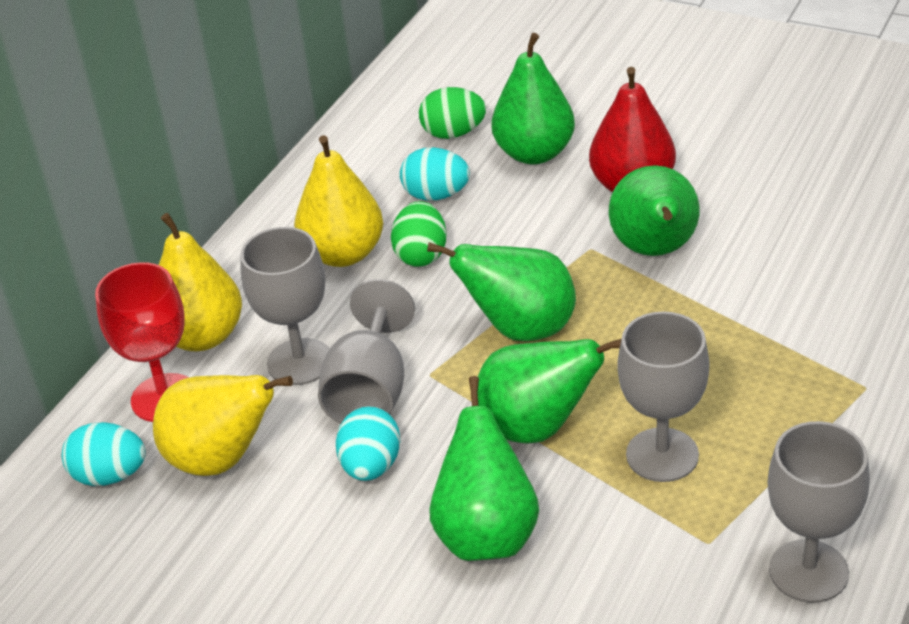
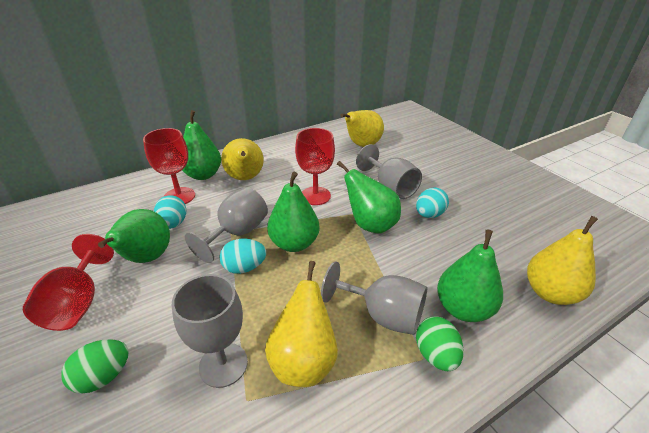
red goblet: [95,262,189,422] = 1 -> [23,234,114,331] [143,128,195,204] [295,128,335,205] = 3
red pear: [589,67,676,192] = 1 -> none = 0
yellow pear: [153,375,293,476] [159,213,242,351] [294,135,383,267] = 3 -> [221,138,264,180] [265,261,338,387] [341,110,384,147] [527,216,598,305] = 4

